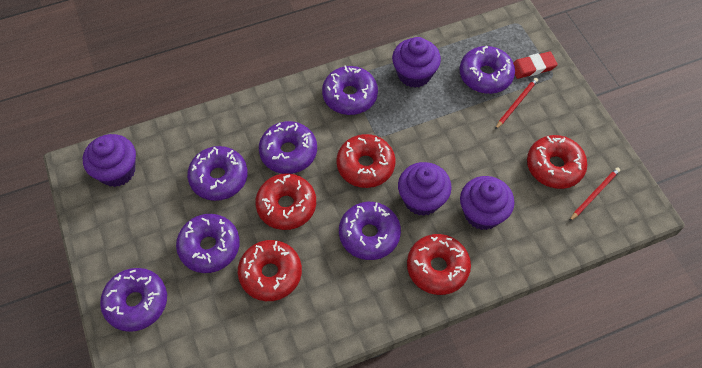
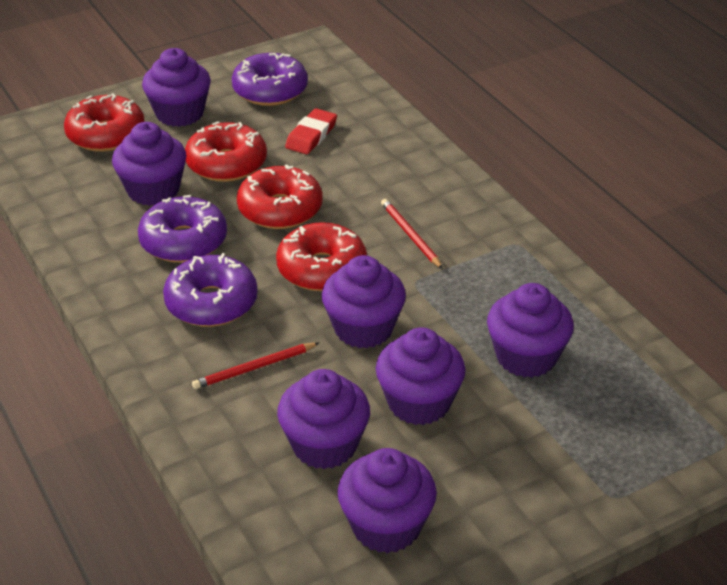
purple cupcake: [83,134,136,187] [392,37,441,88] [398,162,452,216] [460,176,514,230] = 4 -> [112,122,186,206] [142,48,211,127] [277,369,370,469] [322,255,406,348] [337,448,437,553] [376,327,466,425] [487,283,574,378] = 7
purple donut: [100,268,167,332] [176,214,240,273] [187,146,248,201] [259,121,317,174] [322,65,378,115] [339,202,401,260] [460,46,515,94] = 7 -> [138,195,227,263] [163,253,258,327] [232,53,308,106] = 3
red donut: [238,240,302,301] [255,173,316,230] [336,134,396,188] [407,234,471,295] [527,135,588,189] = 5 -> [64,93,145,152] [185,121,267,182] [237,164,323,229] [276,222,367,291] = 4

